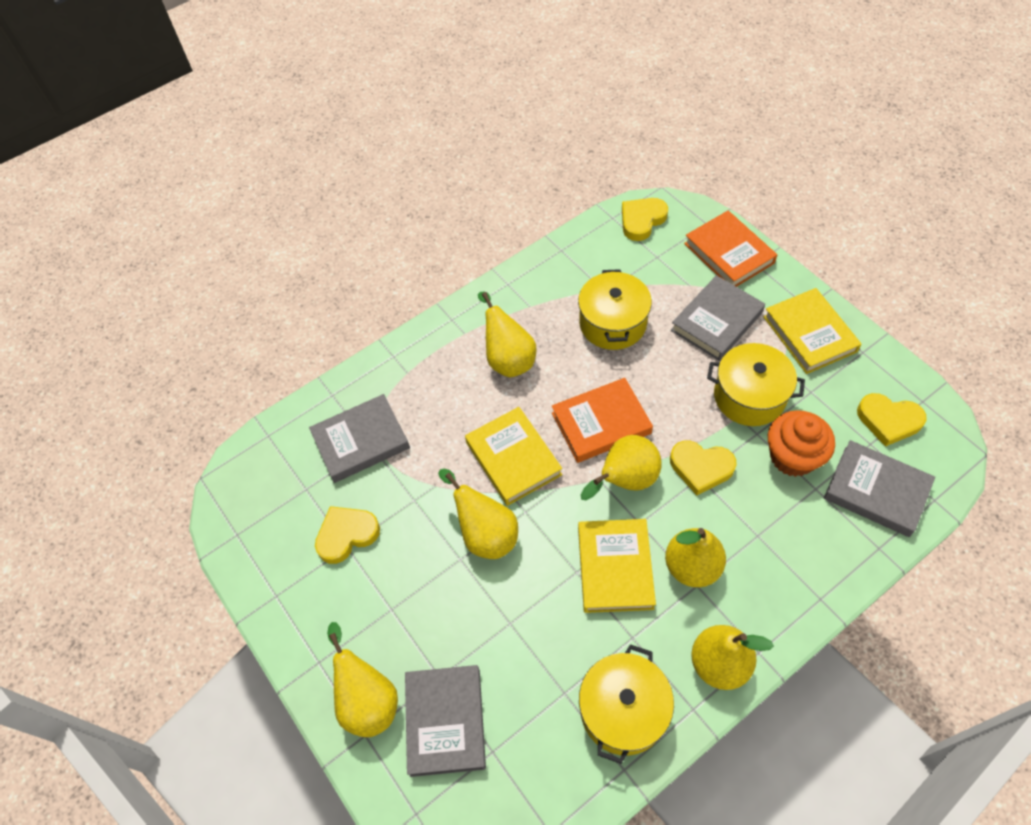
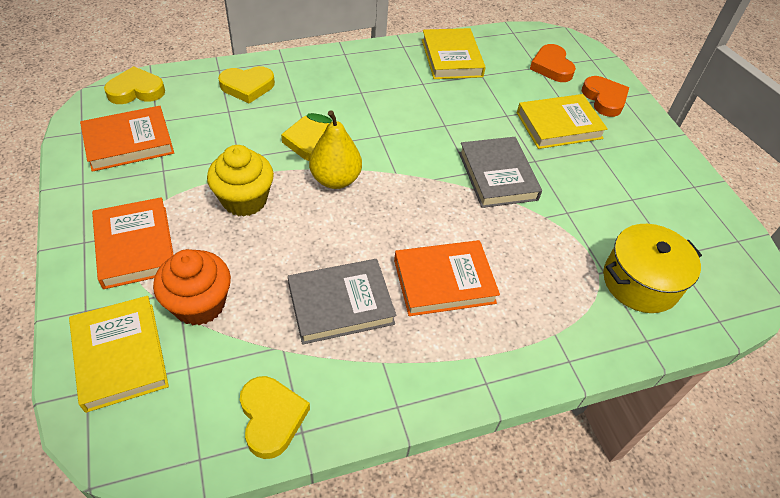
grey book: [309,394,410,483] [405,665,486,777] [671,275,765,361] [824,440,935,537] = 4 -> [288,259,396,344] [459,137,542,208] = 2
orange book: [552,378,653,463] [684,211,777,287] = 2 -> [80,106,174,172] [92,197,173,289] [394,240,500,316] = 3
orange heart: none = 0 -> [530,44,576,82] [582,76,629,117] = 2
yellow cupcake: none = 0 -> [207,145,274,216] = 1
yellow pear: [327,622,398,737] [438,468,518,559] [478,291,537,377] [581,435,662,500] [665,528,726,587] [691,625,774,690] = 6 -> [306,110,362,189] = 1
yellow pot: [578,269,652,350] [579,644,674,764] [707,343,805,426] = 3 -> [603,224,702,313] = 1

